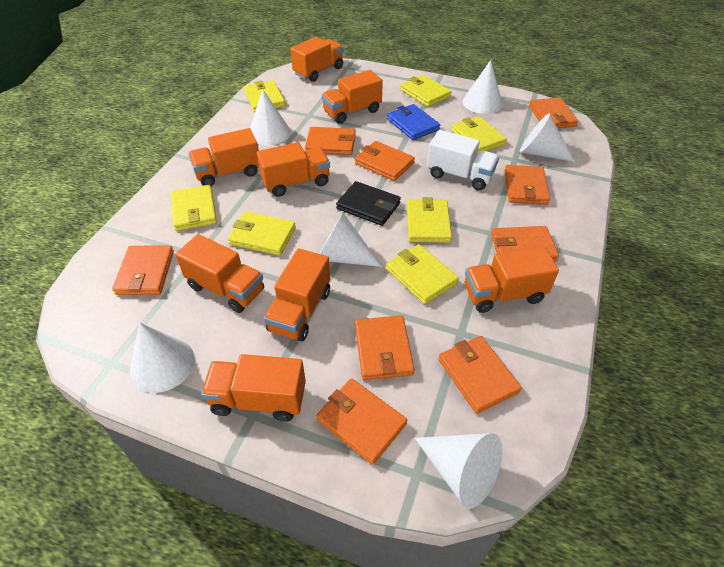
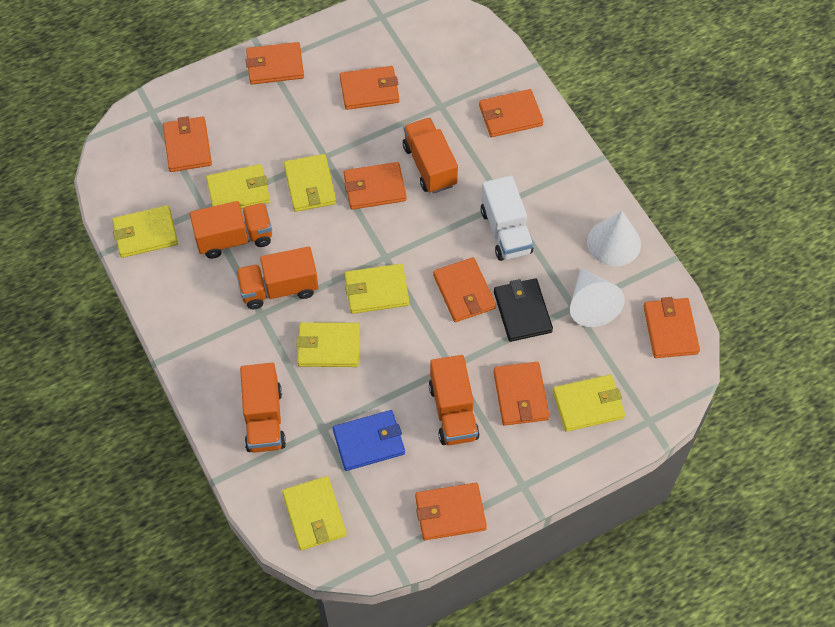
orange truck: [175,234,264,313] [188,128,259,186] [201,354,306,422] [257,142,330,197] [264,248,330,341] [290,37,343,82] [321,70,383,124] [465,246,559,313] = 8 -> [190,201,272,259] [236,246,319,310] [240,363,286,453] [403,118,458,194] [429,355,480,445] = 5
white cone: [130,323,195,393] [250,89,291,145] [319,213,382,267] [415,433,502,509] [463,60,502,114] [520,113,575,162] = 6 -> [570,268,625,327] [587,211,641,266] = 2

